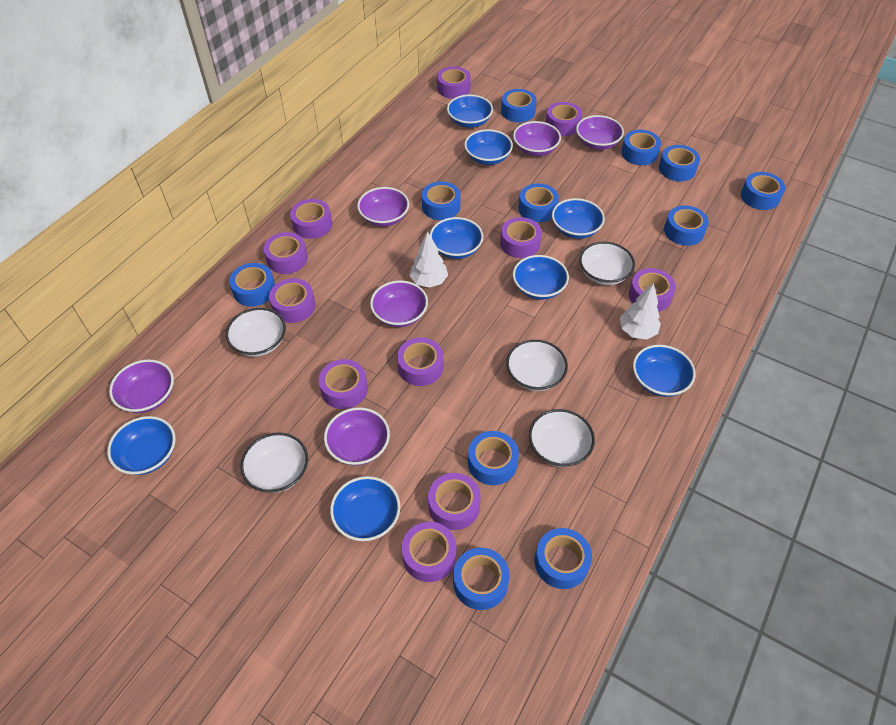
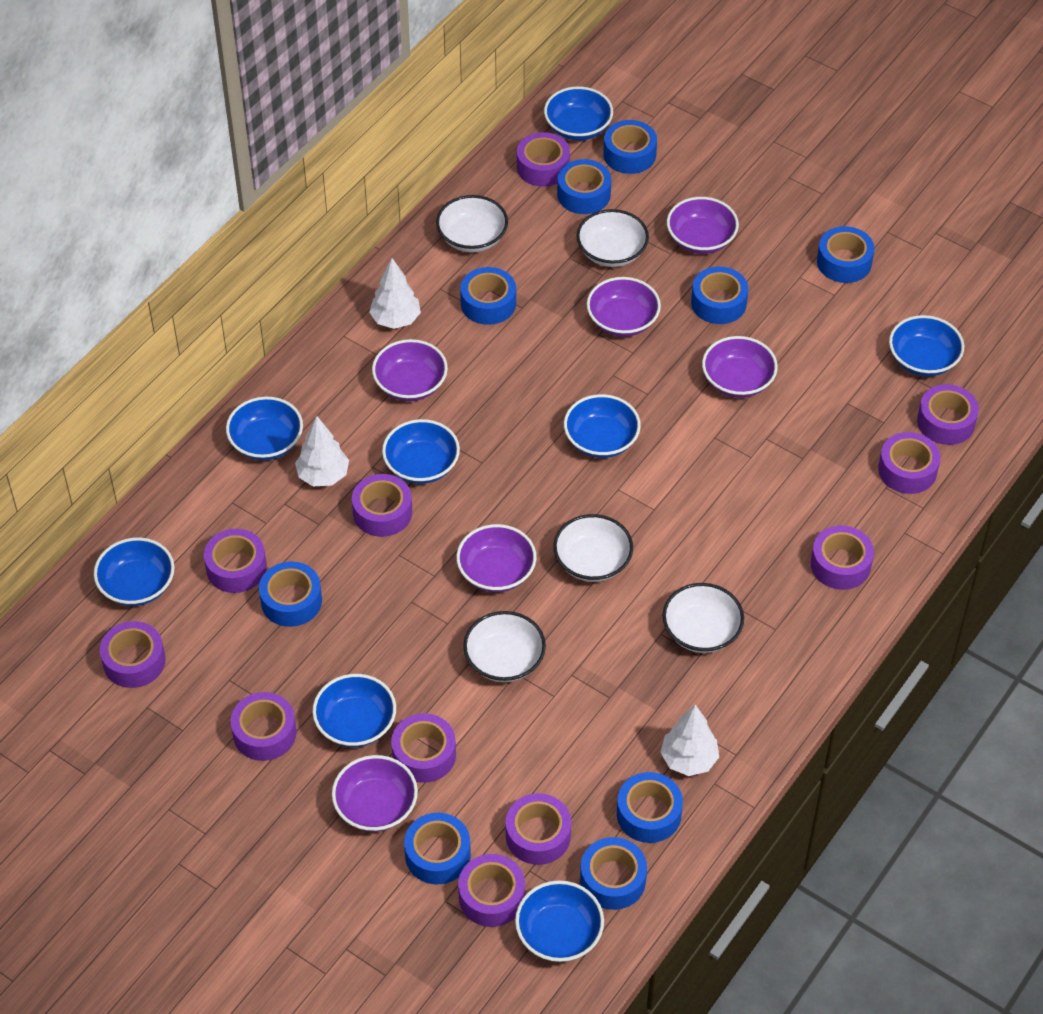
blue tape: [229,263,275,307] [422,182,460,220] [453,548,510,610] [468,431,519,485] [501,89,537,122] [518,183,559,222] [535,528,592,589] [621,130,661,165] [659,145,700,181] [664,205,709,246] [741,172,786,210] = 11 -> [259,562,322,627] [404,813,471,885] [460,267,516,325] [557,159,611,214] [580,837,647,910] [603,120,657,174] [617,772,683,843] [691,267,748,324] [817,226,875,283] = 9
white tree: [409,231,448,288] [620,283,661,340] = 2 -> [295,416,349,486] [369,258,421,329] [660,705,719,776] = 3

